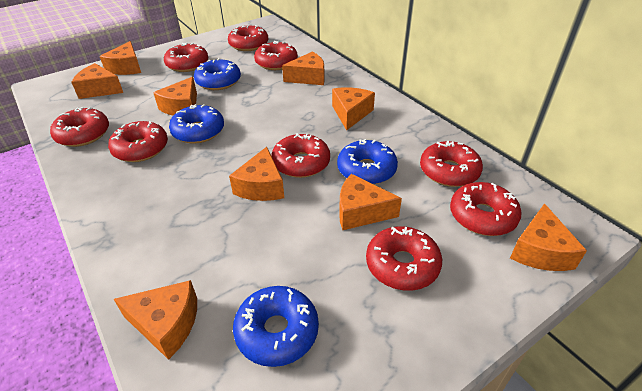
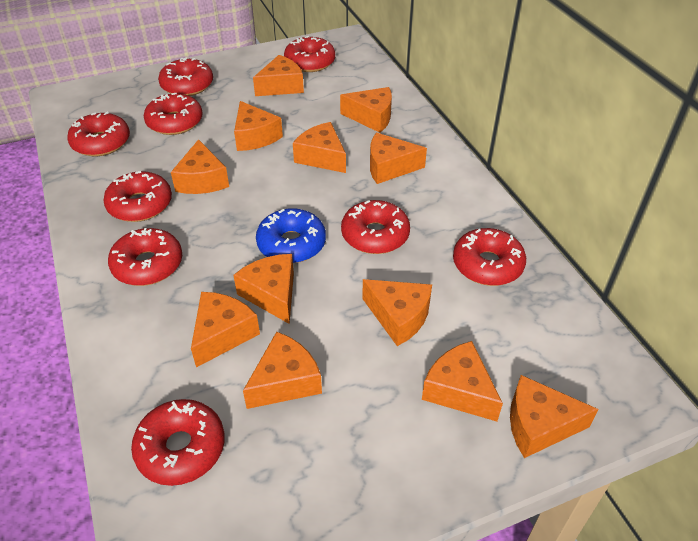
blue donut: [169,104,224,144] [194,58,241,90] [233,286,319,367] [337,139,398,185] = 4 -> [256,208,326,263] = 1
orange cheese: [71,63,123,99] [100,41,141,75] [114,280,197,360] [153,77,197,116] [229,147,284,201] [282,52,324,85] [332,87,375,130] [339,174,402,230] [510,203,587,271] = 9 -> [171,139,229,194] [191,292,260,367] [233,254,294,324] [234,101,283,151] [243,332,322,409] [253,55,304,96] [293,122,346,173] [340,87,392,133] [362,279,432,346] [370,133,427,184] [422,341,503,421] [510,375,598,458] = 12

